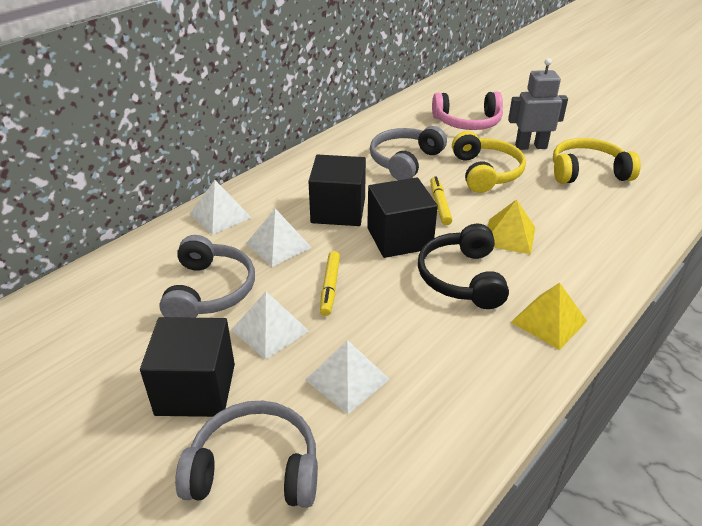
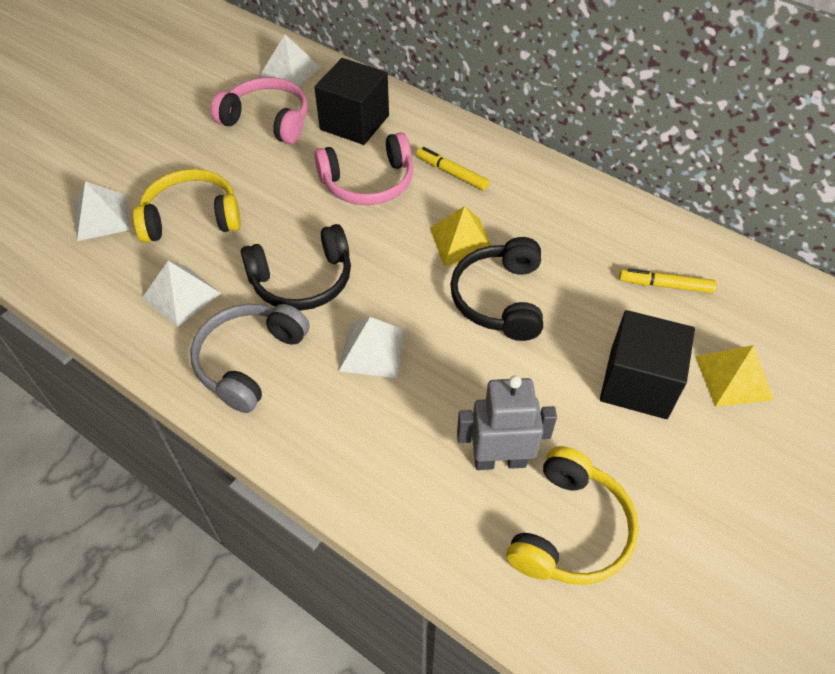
black cube: [140,317,235,417] [308,155,366,226] [367,177,438,258] = 3 -> [314,58,389,145] [600,310,695,419] = 2
black headphones: [418,223,509,309] = 1 -> [241,224,351,311] [450,237,543,341] = 2
grey headphones: [159,235,255,318] [175,401,318,508] [370,126,447,180] = 3 -> [190,304,310,413] = 1
pink headphones: [432,92,503,130] = 1 -> [211,77,308,144] [314,132,413,205] = 2

